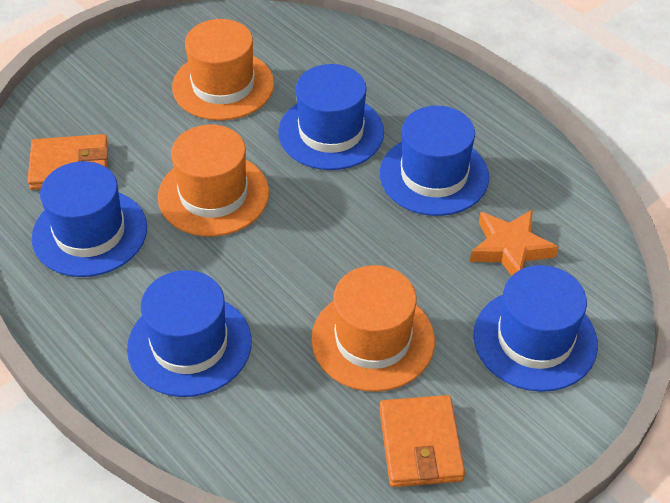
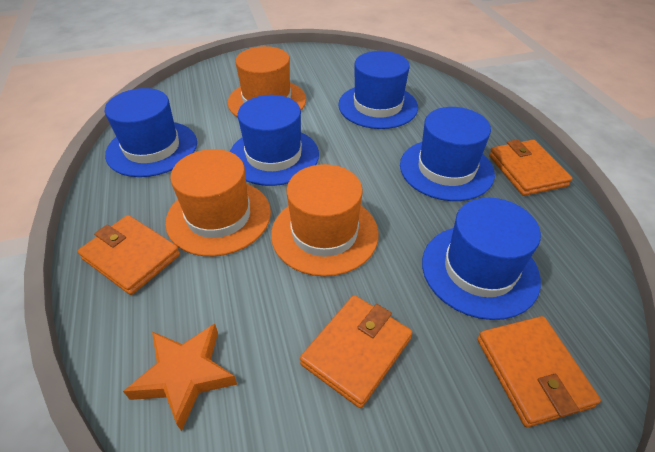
orange wallet: [27,134,108,190] [379,395,465,487] = 2 -> [77,215,180,295] [300,295,412,408] [477,316,601,427] [489,139,573,196] = 4

